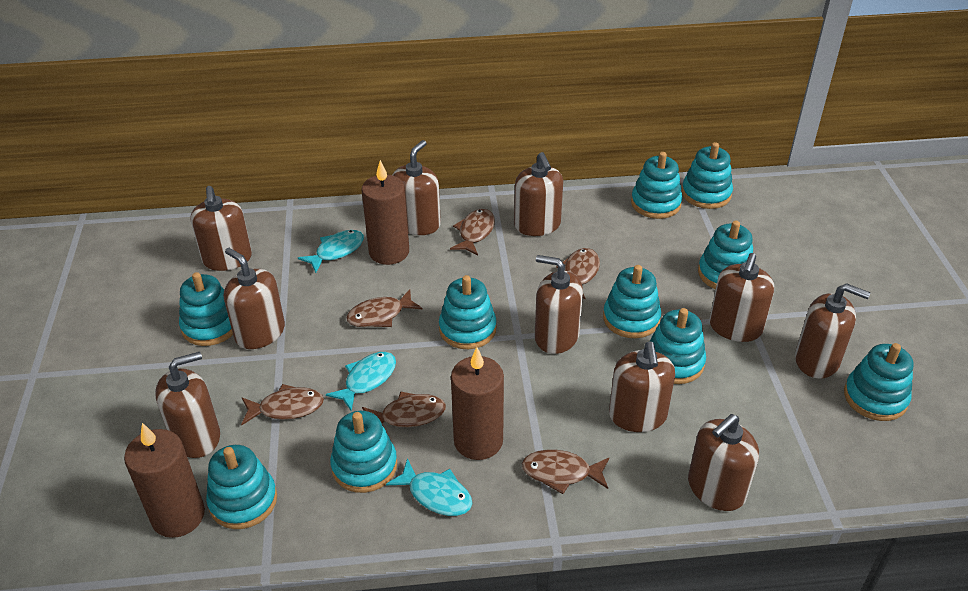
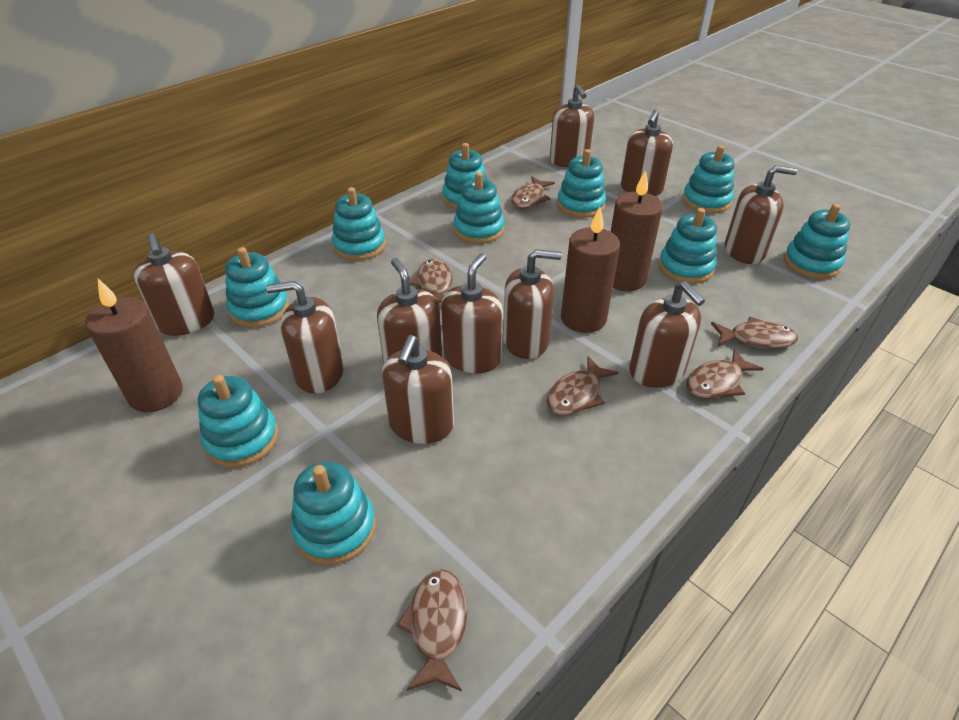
turquoise fish: [298,230,364,273] [326,352,396,411] [386,458,472,516] = 3 -> none = 0

